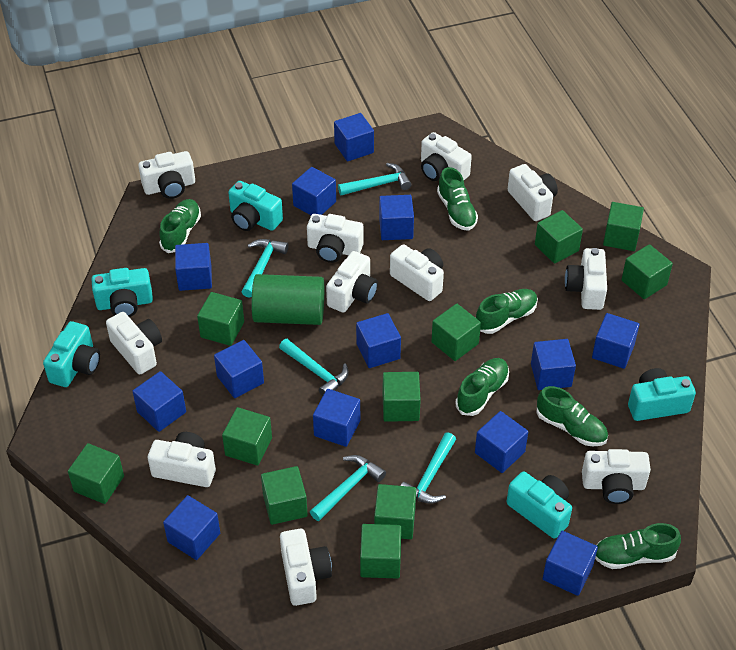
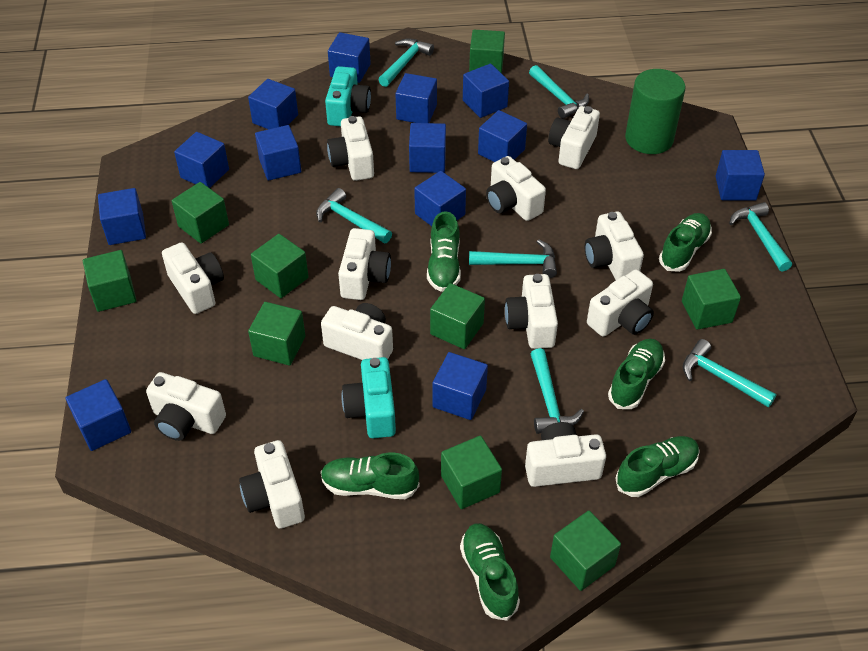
green cube: [68,443,124,504] [197,292,244,346] [222,407,272,466] [261,466,308,525] [360,524,401,579] [374,484,416,539] [382,372,421,422] [431,304,481,361] [535,210,583,264] [603,202,644,251] [621,244,673,299] = 11 -> [83,250,136,312] [172,182,229,244] [248,302,306,366] [251,234,309,298] [430,283,485,349] [441,436,502,509] [469,30,505,73] [550,511,621,591] [682,269,741,330] = 9
turquoise camera: [43,321,100,387] [91,268,153,317] [228,181,283,231] [507,471,572,539] [628,368,696,421] = 5 -> [325,66,371,126] [341,357,396,438] = 2
turquoise hammer: [242,239,289,298] [279,339,349,396] [310,455,386,521] [338,163,411,195] [401,432,456,504] = 5 -> [316,188,392,243] [378,38,434,87] [469,239,557,278] [529,65,589,119] [531,348,584,434] [683,339,777,408] [729,202,792,272] = 7
white camera: [106,312,162,374] [138,151,195,199] [148,432,216,487] [280,529,332,606] [307,214,363,263] [326,251,378,313] [390,244,444,301] [421,132,472,181] [508,164,558,221] [565,248,607,310] [582,449,651,504] = 11 -> [146,372,226,441] [162,242,224,314] [239,440,305,529] [321,303,393,360] [327,116,374,181] [338,228,391,300] [486,156,546,221] [505,274,558,349] [525,422,606,487] [548,106,600,169] [585,212,644,280] [587,269,654,337] = 12

